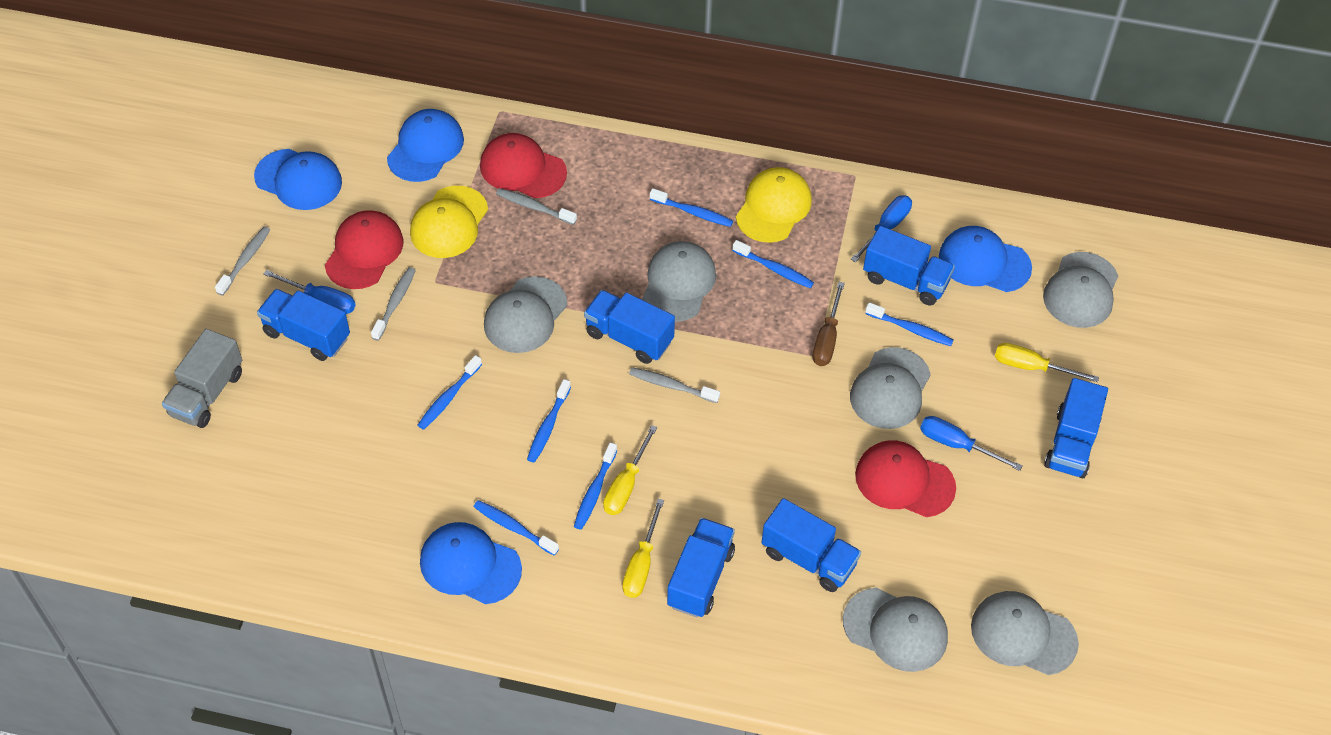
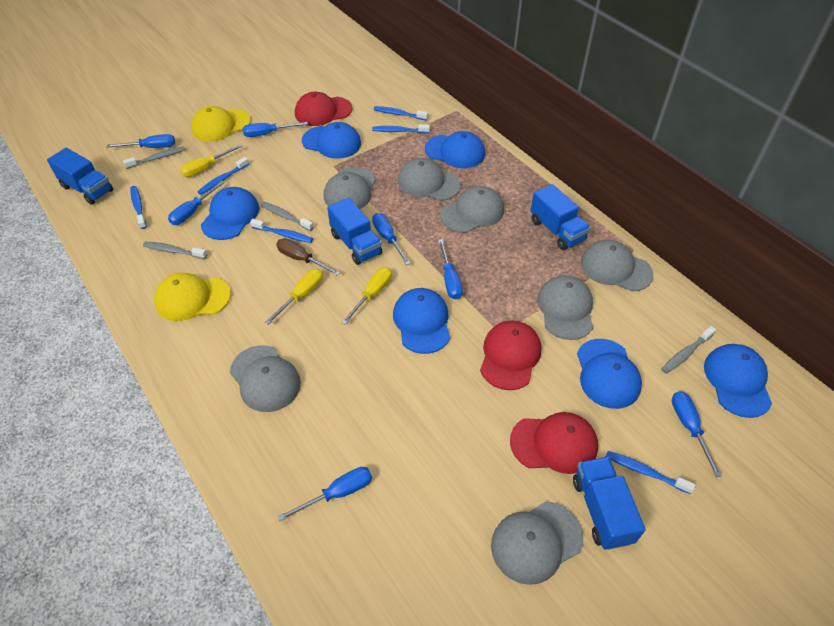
blue cap: [254,149,342,210] [387,109,464,182] [420,522,522,604] [939,226,1032,292] = 4 -> [201,187,259,240] [302,122,361,159] [393,288,450,354] [425,131,485,168] [577,339,642,409] [704,344,772,418] = 6
blue screwdriver: [263,270,356,314] [851,195,912,262] [920,416,1022,471] = 3 -> [107,134,175,148] [168,181,225,225] [242,122,308,137] [278,467,372,521] [372,213,411,265] [438,239,463,299] [672,391,722,477] = 7
blue toothbrush: [418,355,482,430] [474,500,559,556] [527,379,571,463] [574,442,617,530] [650,188,733,227] [732,240,814,288] [865,302,954,346] = 7 -> [130,186,147,229] [197,157,249,195] [250,219,313,243] [372,124,430,133] [374,106,428,120] [606,451,695,494] = 6
blue truck: [257,289,350,361] [584,290,675,364] [667,518,735,618] [761,498,861,592] [863,226,955,305] [1044,378,1108,478] = 6 -> [47,148,113,205] [327,197,382,265] [530,184,590,250] [573,457,645,550] = 4
grey cap: [484,276,567,353] [642,241,716,322] [843,588,948,672] [850,347,931,429] [971,591,1079,675] [1043,252,1118,328] = 6 -> [230,345,301,412] [324,167,376,209] [398,158,461,201] [440,186,504,233] [491,501,583,585] [537,275,593,340] [581,240,654,292] = 7
grey truck: [162,329,242,428] = 1 -> none = 0

